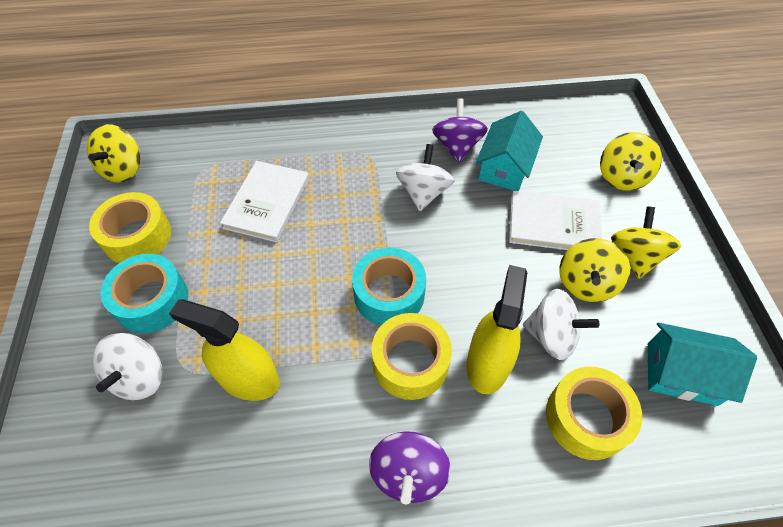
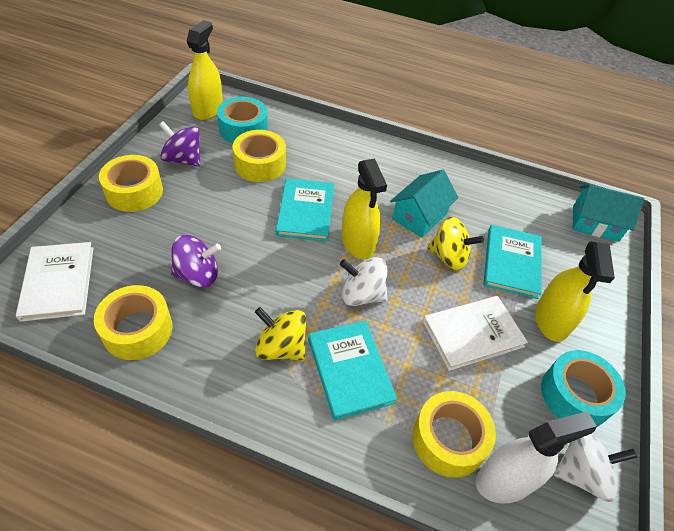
turquoise book: none = 0 -> [276,178,334,241] [308,321,397,420] [483,225,542,299] = 3
white spinning top: [93,333,163,400] [396,144,454,211] [523,289,600,360] = 3 -> [340,257,387,306] [554,434,637,502] = 2
white spray bottle: none = 0 -> [476,411,597,504] = 1
yellow spinning top: [87,124,141,183] [559,238,630,302] [600,132,662,191] [611,206,681,279] = 4 -> [255,307,306,360] [427,217,484,270] = 2
yellow spray bottle: [169,299,280,401] [466,265,527,394] = 2 -> [187,20,223,120] [341,158,387,260] [535,242,615,342] = 3
yellow tape: [89,192,171,263] [372,313,452,400] [546,367,642,460] = 3 -> [94,285,172,360] [99,155,163,212] [232,130,286,182] [413,391,496,478] = 4

